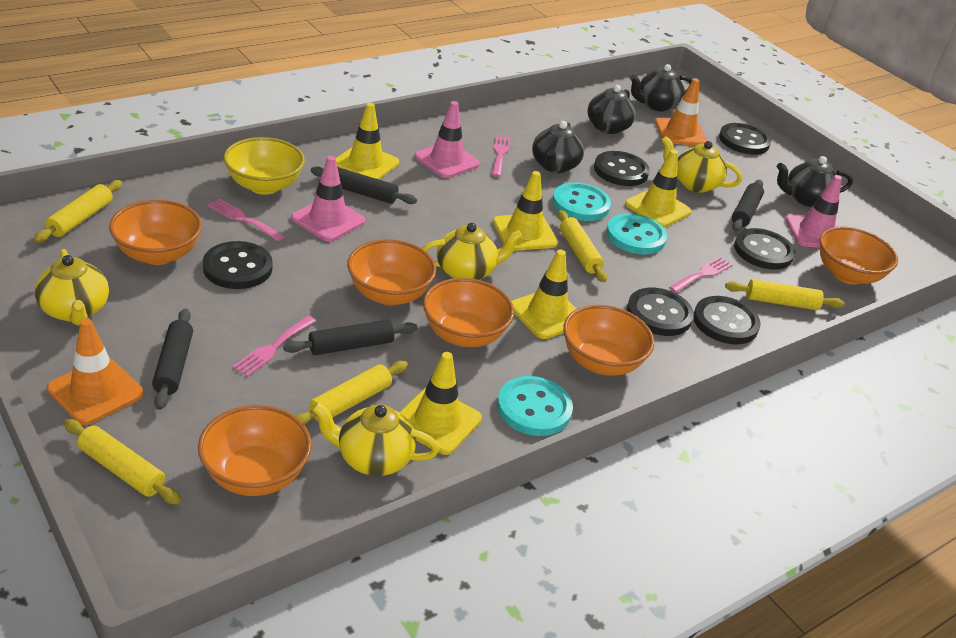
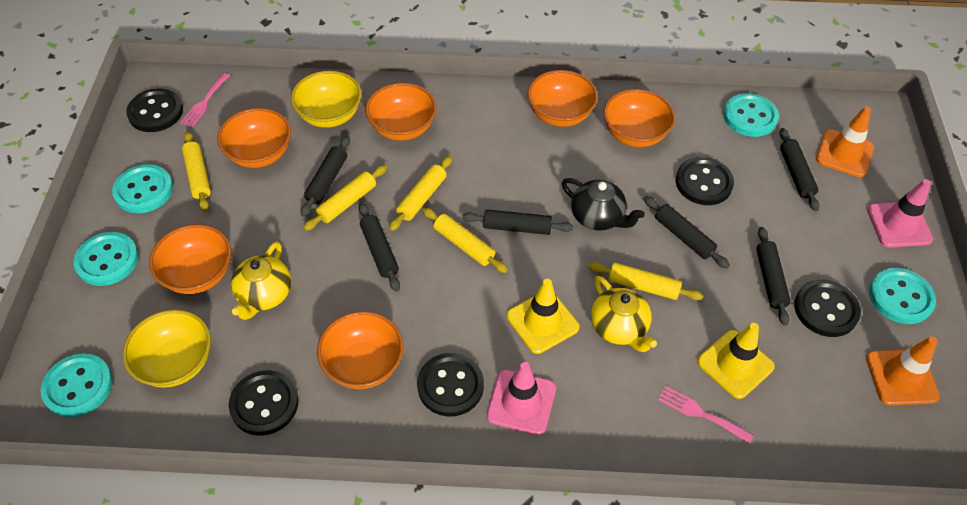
black button: [203,241,273,289] [594,151,649,186] [627,288,694,336] [693,296,761,344] [719,123,771,155] [734,228,795,270] = 6 -> [126,89,183,132] [229,370,298,436] [417,353,484,417] [676,157,734,205] [794,280,861,337] = 5
black rolling pin: [152,308,193,410] [283,320,417,355] [311,166,417,204] [732,180,764,231] = 4 -> [301,136,350,217] [359,203,400,292] [462,209,574,235] [644,196,730,269] [756,227,791,326] [779,128,820,211] = 6
black teapot: [532,121,584,173] [587,85,636,134] [630,64,692,112] [777,156,853,207] = 4 -> [562,178,645,231] = 1
pink fork: [207,198,285,241] [232,316,316,377] [492,135,511,177] [669,257,733,293] = 4 -> [180,73,231,128] [658,386,754,444] = 2
pink traffic cone: [291,156,365,242] [414,101,480,178] [785,175,842,248] = 3 -> [487,362,556,435] [867,179,933,247] = 2
turquoise button: [497,376,573,436] [552,182,611,221] [606,213,667,255] = 3 -> [41,353,113,418] [73,232,139,286] [112,164,173,213] [723,93,779,137] [869,268,936,324] = 5
yellow bowl: [223,137,305,195] = 1 -> [122,310,211,388] [291,71,362,128] = 2
yellow teapot: [35,249,109,326] [312,402,439,476] [422,223,522,280] [662,136,742,193] = 4 -> [231,241,291,320] [591,276,657,352] = 2
yellow traffic cone: [336,103,399,179] [400,352,482,455] [493,171,558,251] [511,250,577,339] [625,150,692,227] = 5 -> [507,279,579,354] [697,323,775,399] = 2

